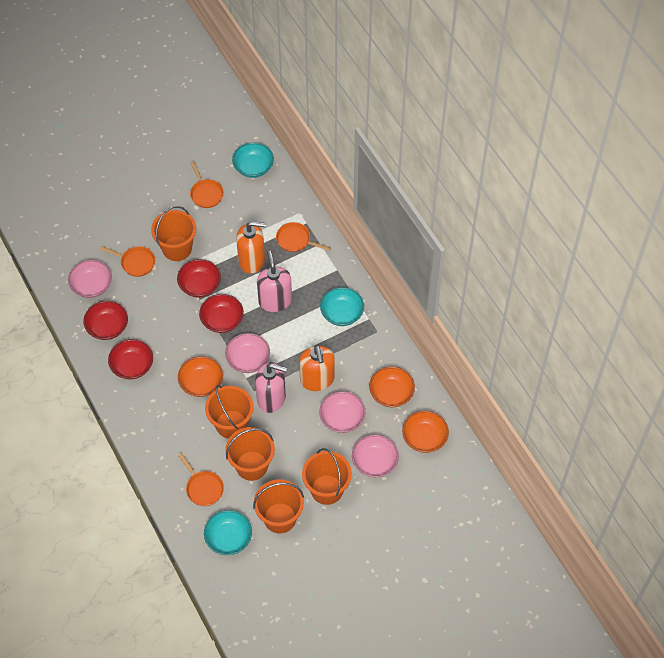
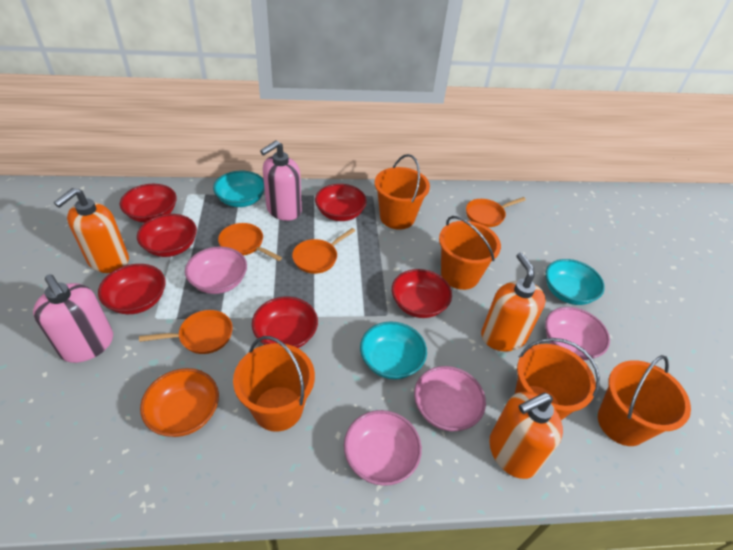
orange bowl: [178,356,223,397] [369,366,415,407] [402,411,449,453] = 3 -> [140,368,219,437] = 1
orange soap dispenser: [236,221,266,273] [299,345,335,391] = 2 -> [54,188,129,273] [481,252,546,352] [489,392,563,479] = 3
red bowl: [83,301,128,340] [108,339,153,380] [177,259,221,297] [199,294,244,333] = 4 -> [98,264,166,314] [120,184,177,223] [137,214,197,257] [252,297,318,348] [315,184,367,221] [392,269,452,318] = 6

